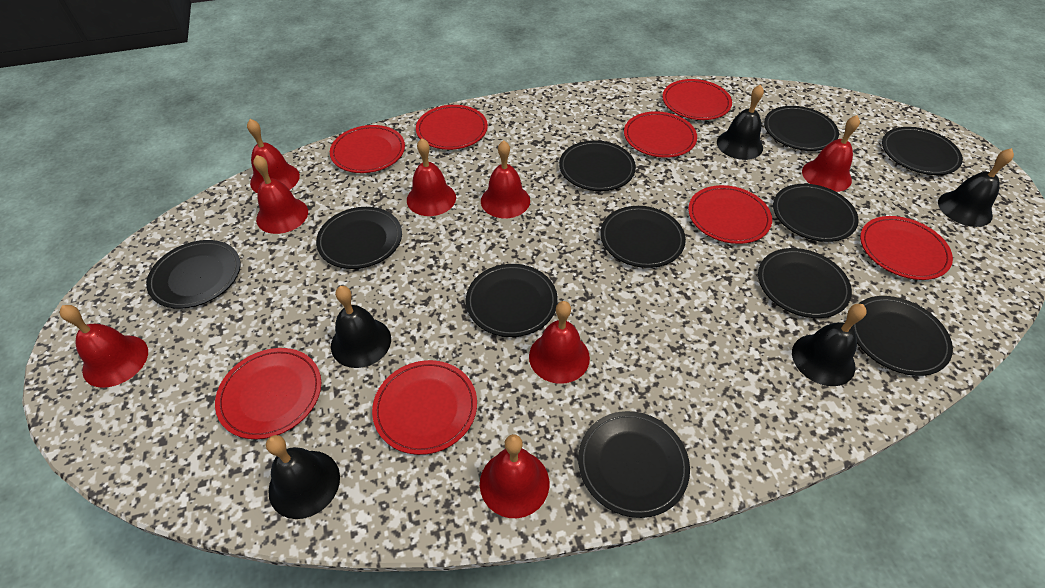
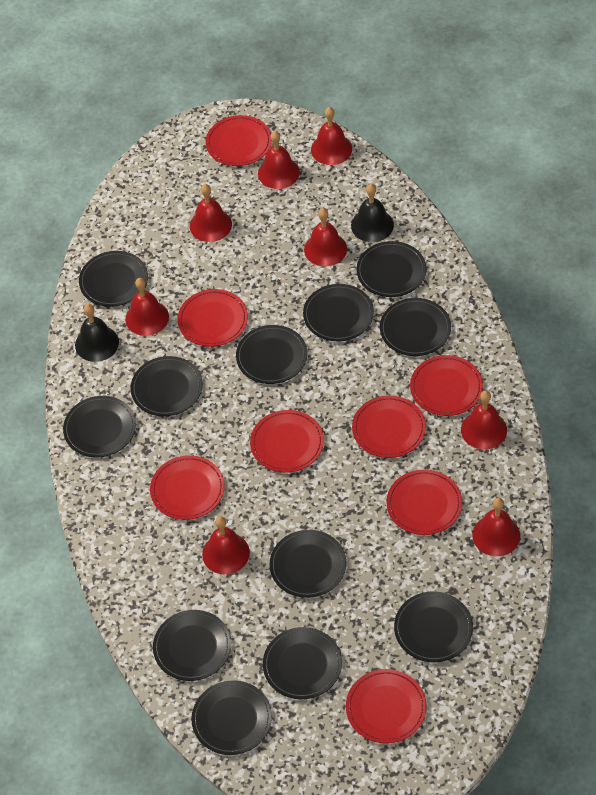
black bell: [266,435,340,519] [331,286,391,368] [717,84,764,160] [792,304,867,386] [938,148,1014,227] = 5 -> [75,304,119,362] [351,184,394,242] = 2
black plate: [146,240,240,309] [316,207,402,269] [466,264,558,337] [559,140,636,191] [578,411,690,518] [600,206,686,268] [758,248,852,318] [764,106,839,151] [773,184,859,242] [852,296,953,376] [882,127,963,175] = 11 -> [63,396,136,457] [79,251,148,307] [131,356,203,416] [153,610,231,681] [191,680,272,755] [236,325,307,384] [263,627,342,699] [270,530,346,598] [303,284,374,341] [356,241,426,297] [380,298,451,356] [394,591,473,662] = 12

